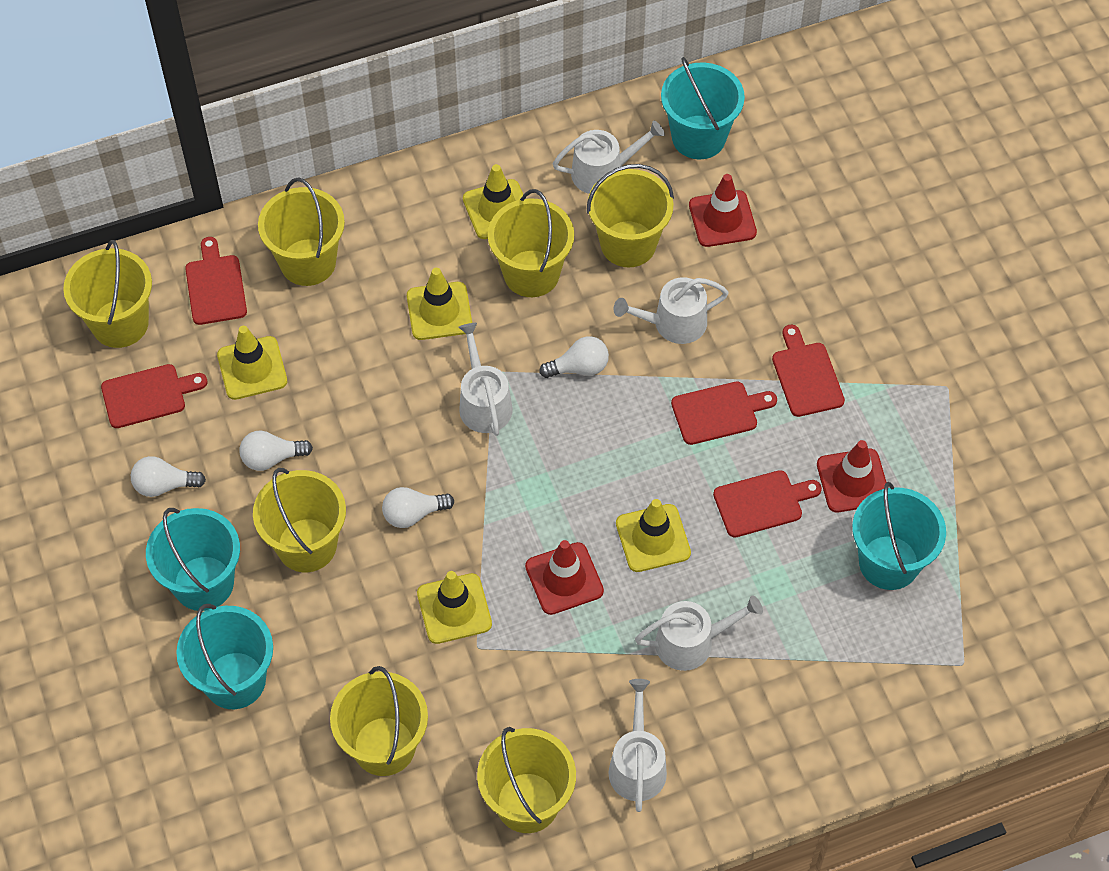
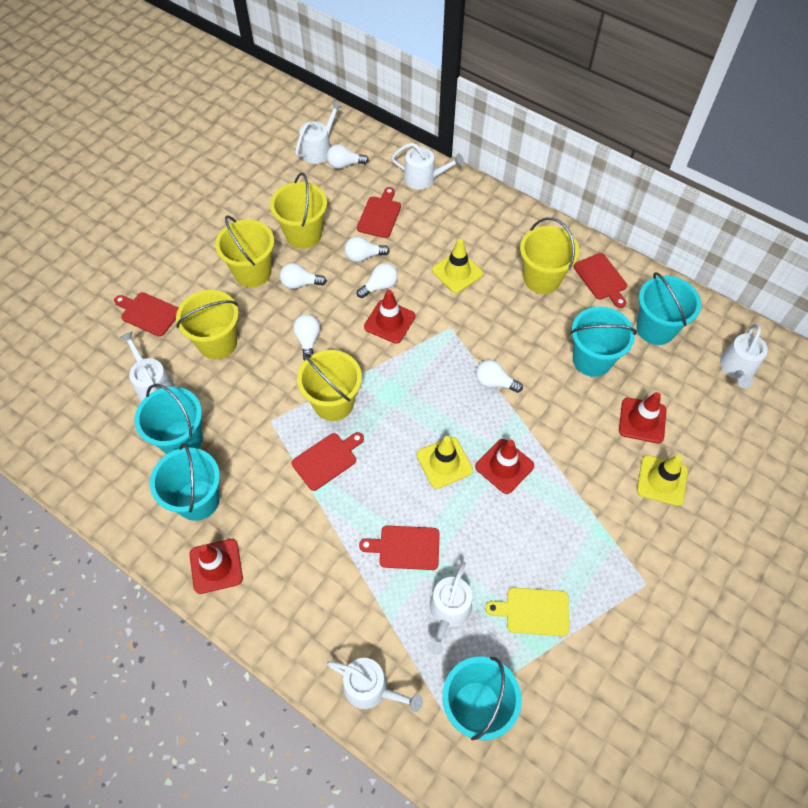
red traffic cone: [525,540,604,615] [689,174,757,247] [817,440,886,512] = 3 -> [189,539,243,594] [364,290,415,344] [475,439,534,494] [619,392,667,443] = 4
turquoise bucket: [146,508,240,611] [176,604,273,709] [661,57,745,159] [852,482,946,590] = 4 -> [135,384,203,454] [150,443,220,521] [442,657,522,740] [570,307,637,377] [637,272,701,345] = 5
white light bulb: [131,456,206,497] [239,431,313,471] [382,487,454,528] [539,336,609,378] = 4 -> [280,263,327,289] [293,314,320,360] [327,144,369,169] [344,237,390,262] [357,263,398,298] [476,360,523,393] = 6
white watering can: [459,323,513,436] [552,120,665,194] [608,679,667,812] [614,277,729,344] [635,595,763,671] = 5 -> [120,332,174,401] [295,101,343,164] [327,658,423,712] [391,143,464,190] [427,562,472,655] [720,324,768,389] = 6
yellow bucket: [63,240,152,348] [253,468,346,572] [258,178,345,286] [330,666,428,776] [477,727,576,833] [488,189,574,297] [587,164,674,267] = 7 -> [176,290,239,359] [215,216,274,287] [270,173,327,249] [297,350,362,421] [520,217,579,294] = 5
yellow cutting board: none = 0 -> [485,587,569,636] = 1
yellow traffic cone: [217,326,287,400] [407,268,472,340] [417,571,492,644] [463,164,523,239] [616,499,691,572] = 5 -> [417,436,473,489] [432,239,483,293] [637,455,688,506] = 3

